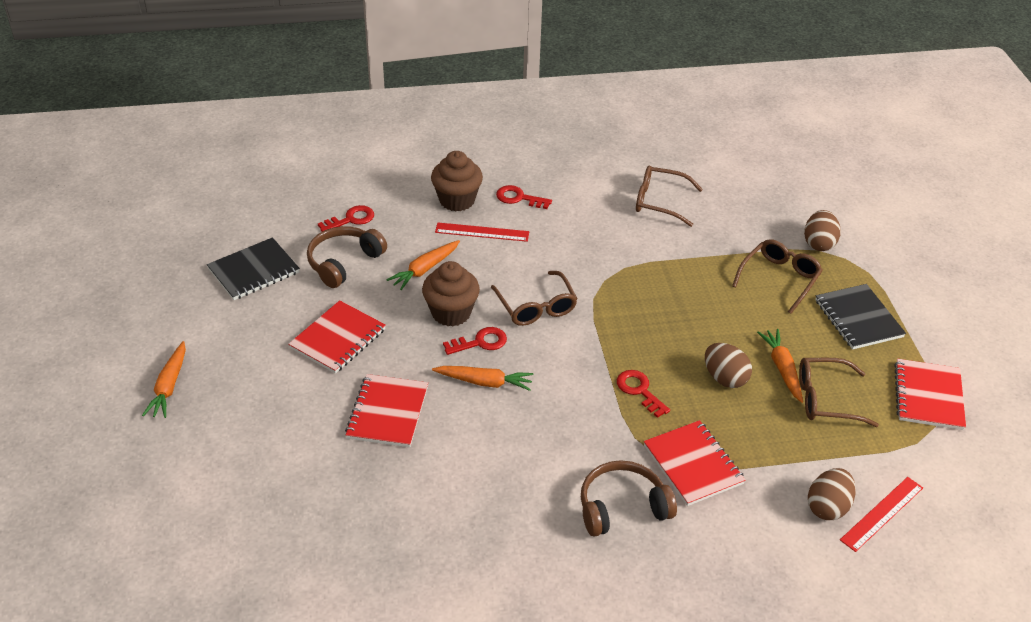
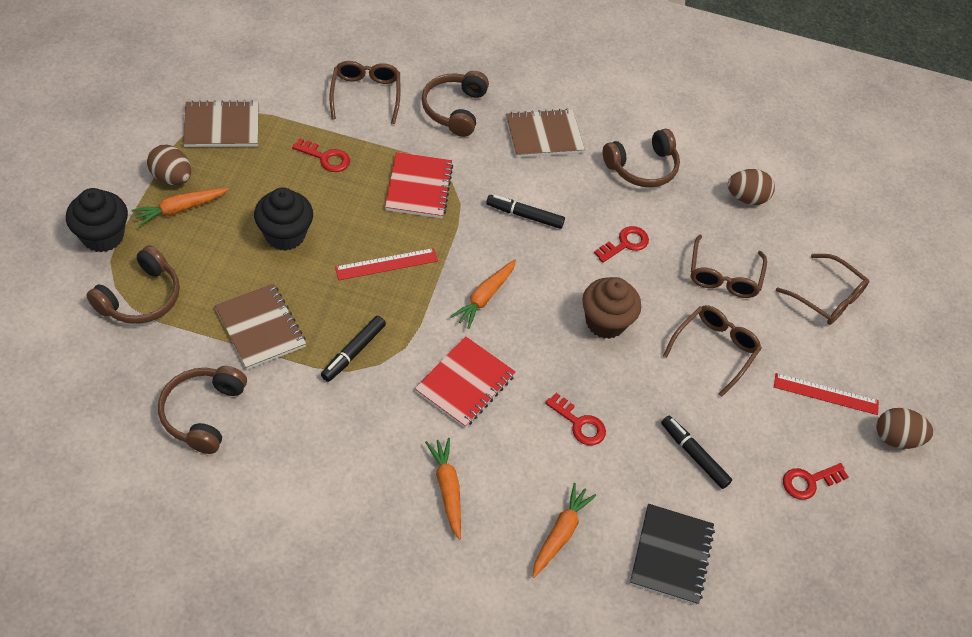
black cupcake: none = 0 -> [66,188,128,252] [254,188,313,251] = 2
black marker: none = 0 -> [321,316,386,382] [486,195,565,229] [661,416,732,489] = 3
black notebook: [207,237,300,300] [815,284,906,350] = 2 -> [630,504,715,605] = 1
brown cupcake: [422,261,480,326] [431,151,483,211] = 2 -> [582,277,641,339] = 1
brown headphones: [307,226,387,288] [581,460,677,536] = 2 -> [86,245,180,324] [158,366,247,454] [422,71,489,137] [603,128,680,188] = 4
brown notebook: none = 0 -> [183,100,259,147] [214,284,306,370] [506,108,585,158] = 3
red notebook: [288,300,386,374] [345,374,428,447] [644,420,746,506] [894,359,966,430] = 4 -> [385,152,453,218] [415,336,516,428] = 2

